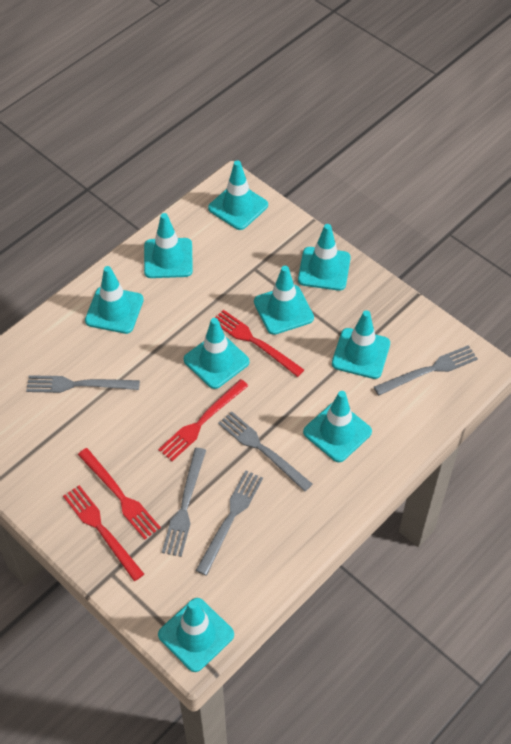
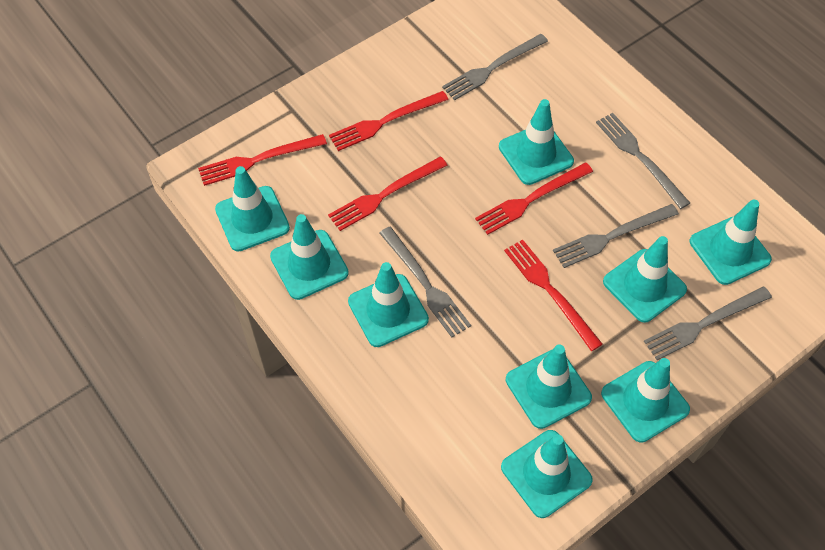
red fork: [63,485,144,581] [78,448,161,540] [158,379,248,461] [215,310,304,377] = 4 -> [198,134,327,186] [328,157,448,231] [329,91,449,151] [475,163,593,235] [504,239,603,351] = 5

